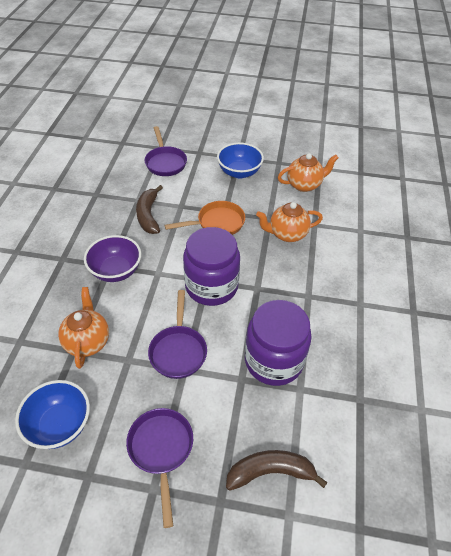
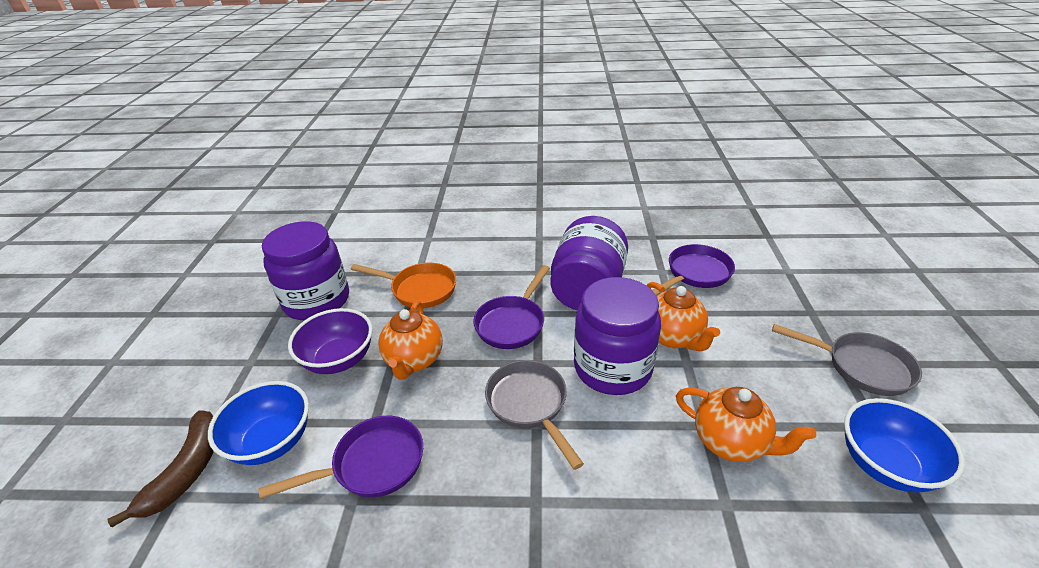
brown banana: [136,185,163,234] [226,450,327,491] = 2 -> [108,410,214,527] = 1
grey pan: none = 0 -> [485,360,584,470] [772,324,922,396] = 2
purple jar: [183,227,240,306] [245,300,312,386] = 2 -> [262,221,349,320] [550,216,628,310] [574,277,661,395] = 3

